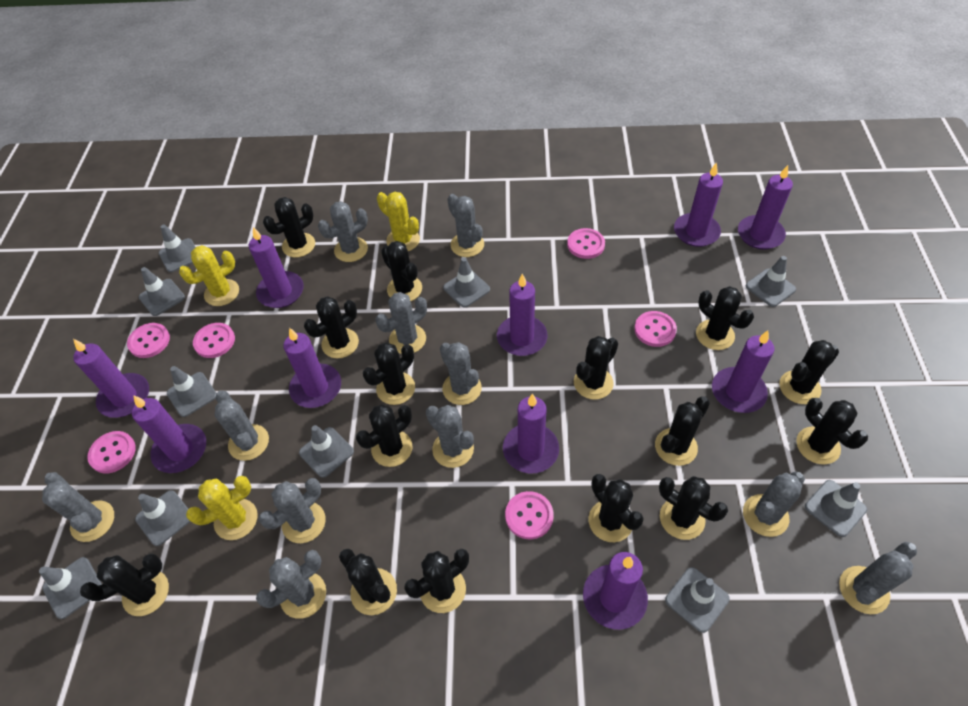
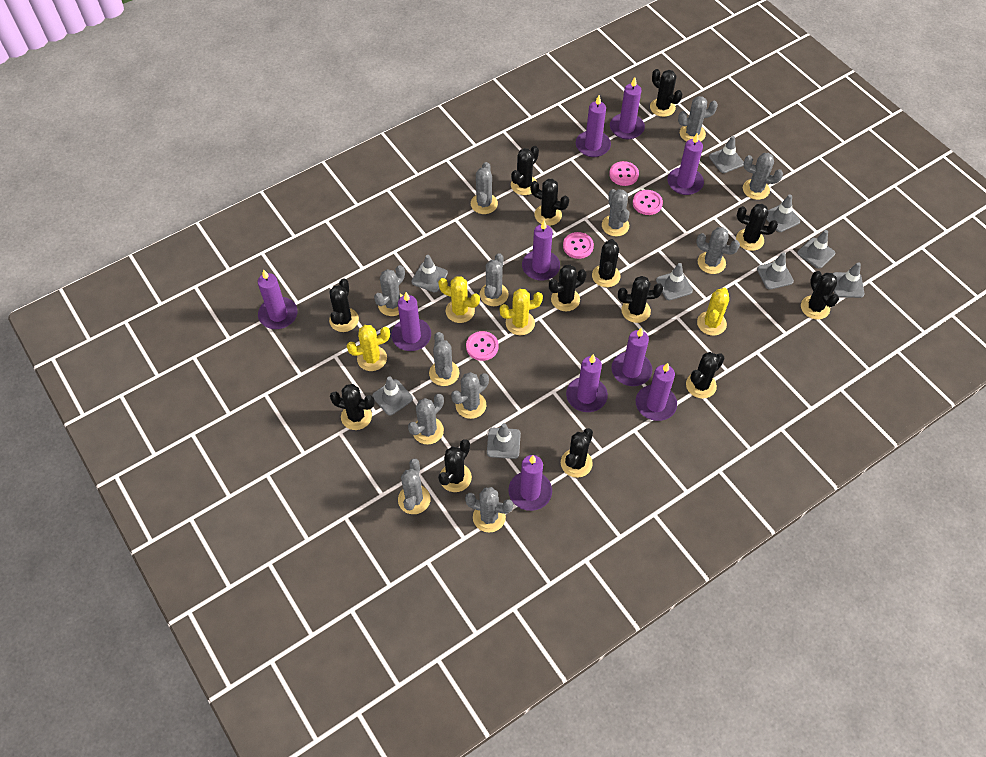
black cactus: [80,553,169,616] [263,197,315,258] [304,296,359,358] [339,549,397,615] [356,404,412,467] [363,342,415,405] [381,241,422,301] [404,549,469,613] [574,336,618,400] [589,474,644,542] [655,396,710,466] [659,476,728,540] [696,286,754,350] [779,340,839,404] [796,398,868,465] = 15 -> [329,278,359,332] [330,384,375,430] [438,439,472,492] [511,146,539,195] [530,179,569,226] [549,265,587,311] [561,428,593,478] [592,239,621,287] [618,276,663,323] [650,69,682,117] [686,352,725,399] [736,204,778,251] [801,271,839,320] = 13
grey cactus: [42,472,114,542] [215,391,269,461] [256,550,326,619] [259,478,326,543] [318,201,368,262] [375,292,427,354] [426,405,474,468] [440,342,482,405] [447,194,484,257] [743,471,805,537] [839,542,917,614] = 11 -> [374,265,405,316] [398,459,431,514] [408,394,444,445] [429,332,459,386] [451,372,489,419] [465,487,513,532] [471,162,498,214] [480,253,509,306] [602,189,630,236] [678,96,718,142] [696,227,740,274] [743,153,783,200] = 12
grey traffic cone: [39,557,102,619] [135,490,191,546] [139,267,185,316] [159,225,195,272] [167,366,217,417] [299,425,354,478] [443,257,490,307] [665,567,730,633] [746,256,796,307] [805,480,867,537] = 10 -> [372,377,413,416] [411,255,448,293] [487,423,521,459] [656,263,693,300] [709,136,744,173] [757,252,794,290] [766,194,800,232] [797,230,835,269] [833,262,865,298] = 9
pink button: [87,431,136,473] [127,323,170,358] [193,323,235,358] [505,491,554,539] [567,228,605,259] [634,311,677,347] = 6 -> [466,331,499,361] [563,232,594,259] [609,161,639,186] [633,190,663,215] = 4
yellow cactus: [179,245,239,306] [186,476,258,540] [377,192,420,251] = 3 -> [347,325,390,371] [438,276,480,323] [499,289,543,335] [697,287,729,336] = 4

